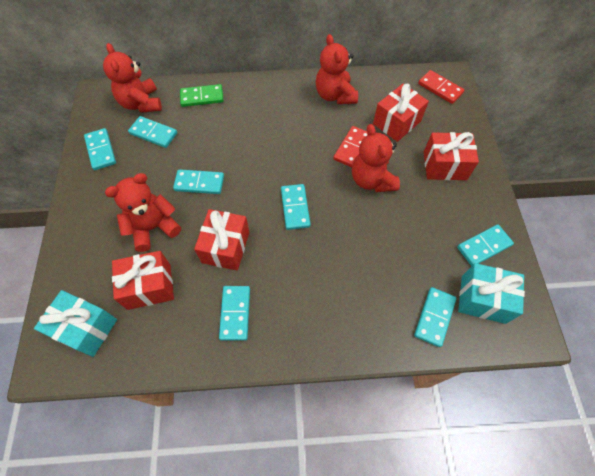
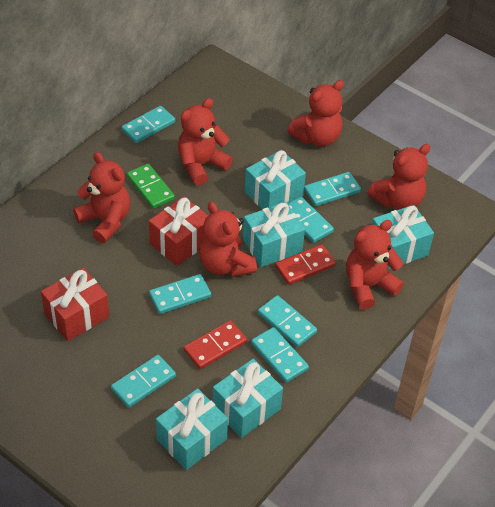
red gift: [112,251,174,310] [194,209,249,271] [373,84,429,142] [424,132,479,180] = 4 -> [41,268,109,341] [149,196,208,266] = 2
red teddy bear: [103,43,162,113] [105,173,181,252] [316,34,358,104] [352,124,400,192] = 4 -> [73,152,130,243] [178,98,233,186] [199,201,257,277] [287,80,344,147] [346,220,404,310] [367,144,431,210] = 6
turquoise gift: [34,290,117,357] [458,263,525,324] = 2 -> [156,388,228,470] [212,359,283,438] [243,202,305,267] [245,150,306,209] [372,205,434,269] = 5

